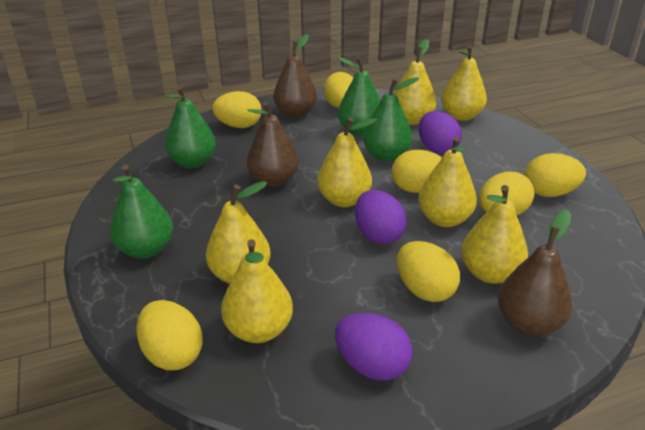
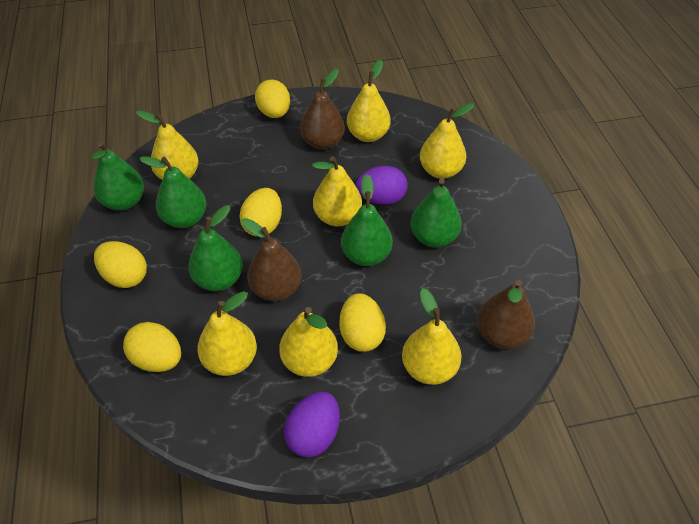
green pear: [110,165,173,259] [165,86,216,168] [337,57,380,136] [363,77,419,162] = 4 -> [91,142,144,211] [139,156,206,228] [188,205,243,291] [341,174,393,266] [411,178,462,247] = 5
purple egg: [335,313,412,381] [355,190,407,244] [419,111,462,154] = 3 -> [284,392,340,457] [356,166,408,205] = 2
yellow egg: [136,300,203,370] [212,91,262,128] [323,72,353,108] [392,150,442,193] [397,241,460,302] [479,171,534,215] [525,153,586,197] = 7 -> [94,241,147,288] [123,322,181,372] [239,188,282,237] [255,80,290,118] [339,293,386,352] = 5

